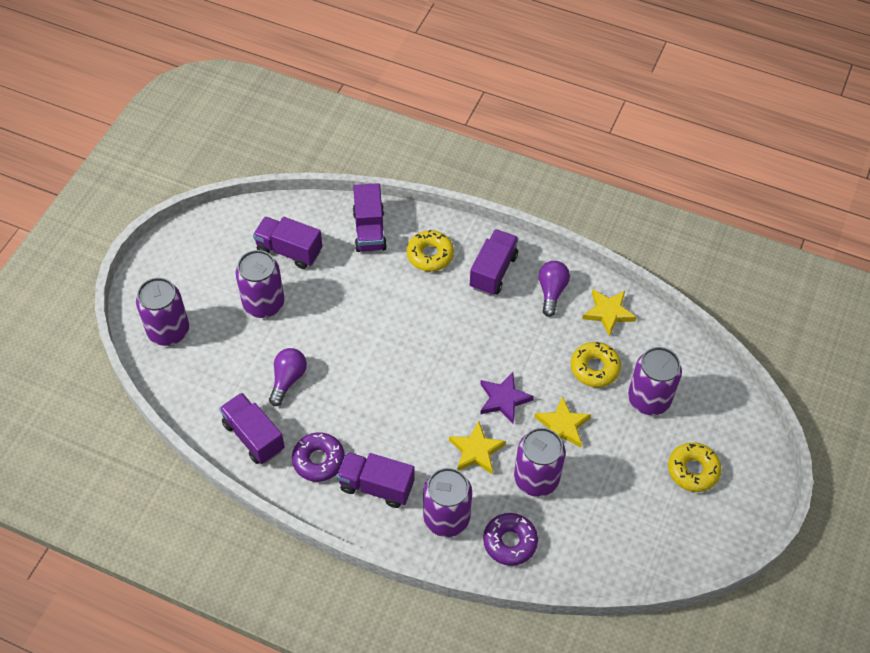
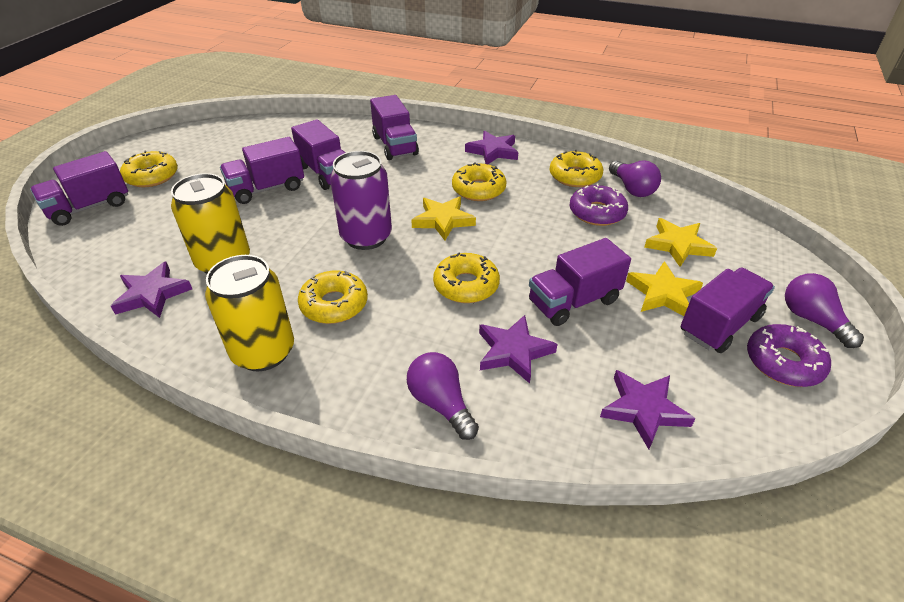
purple can: [136,278,189,346] [236,250,285,318] [423,468,472,537] [514,428,566,497] [628,347,682,415] = 5 -> [330,151,392,250] = 1
purple light bulb: [269,348,307,406] [539,261,570,317] = 2 -> [407,352,479,440] [609,161,661,197] [785,273,864,348] = 3
purple star: [480,372,534,424] = 1 -> [111,262,192,318] [465,131,518,164] [479,315,557,384] [600,370,695,449] = 4
purple truck: [219,393,285,464] [253,217,322,269] [337,452,415,508] [353,183,387,252] [470,229,518,295] = 5 -> [30,151,128,226] [220,137,304,204] [291,119,345,190] [370,95,419,160] [529,238,631,326] [680,268,775,353] = 6
yellow can: none = 0 -> [171,173,250,274] [205,255,294,372] = 2
yellow donut: [407,230,454,271] [571,342,621,387] [668,442,722,492] = 3 -> [120,150,178,187] [298,270,368,324] [433,252,500,303] [452,162,506,201] [549,150,603,187] = 5

